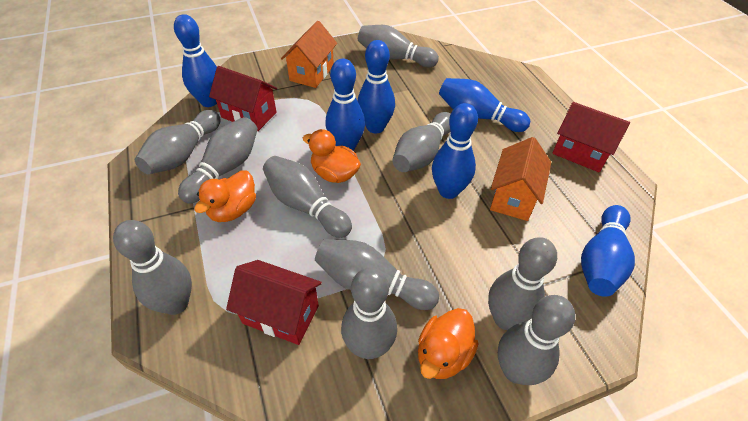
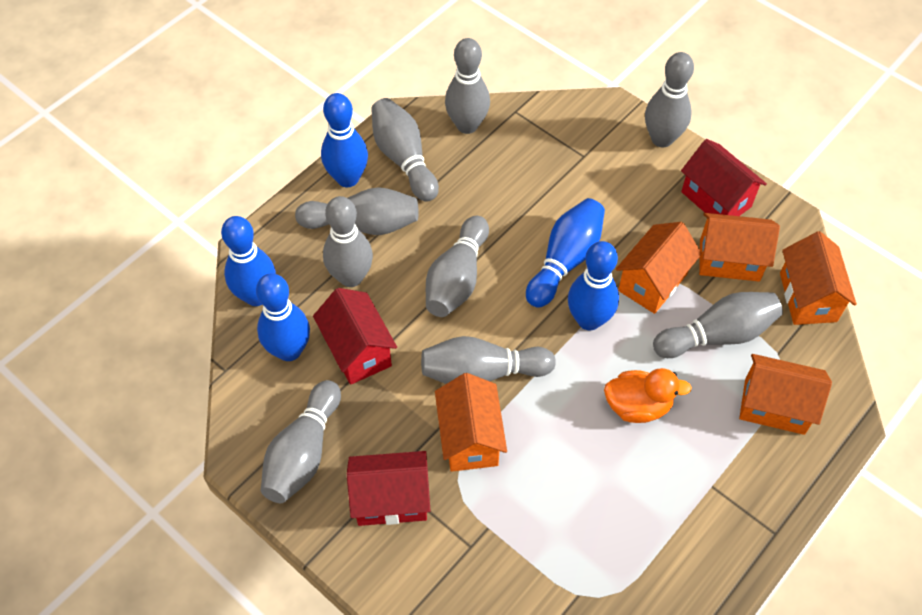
blue bowling pin: [174,14,217,107] [325,59,365,151] [358,40,395,134] [432,103,478,199] [439,78,530,132] [581,205,635,297] = 6 -> [221,216,276,306] [256,273,310,361] [321,93,368,187] [526,198,605,308] [568,241,619,330] = 5
grey bowling pin: [113,220,192,315] [135,110,221,174] [178,117,258,204] [263,156,352,238] [315,239,439,310] [341,268,397,359] [358,25,439,68] [392,112,451,172] [488,237,557,330] [498,295,575,385] = 10 -> [261,380,341,503] [295,187,419,235] [323,196,373,287] [371,98,439,202] [421,336,556,384] [426,216,489,317] [445,38,490,134] [645,52,694,147] [653,292,783,358] = 9
orange duck: [194,170,256,222] [303,129,361,183] [418,308,479,379] = 3 -> [604,368,692,423] = 1
orange house: [281,21,337,88] [490,137,551,221] = 2 -> [435,373,507,472] [616,222,702,314] [699,213,780,282] [739,354,832,435] [780,231,857,325] = 5

